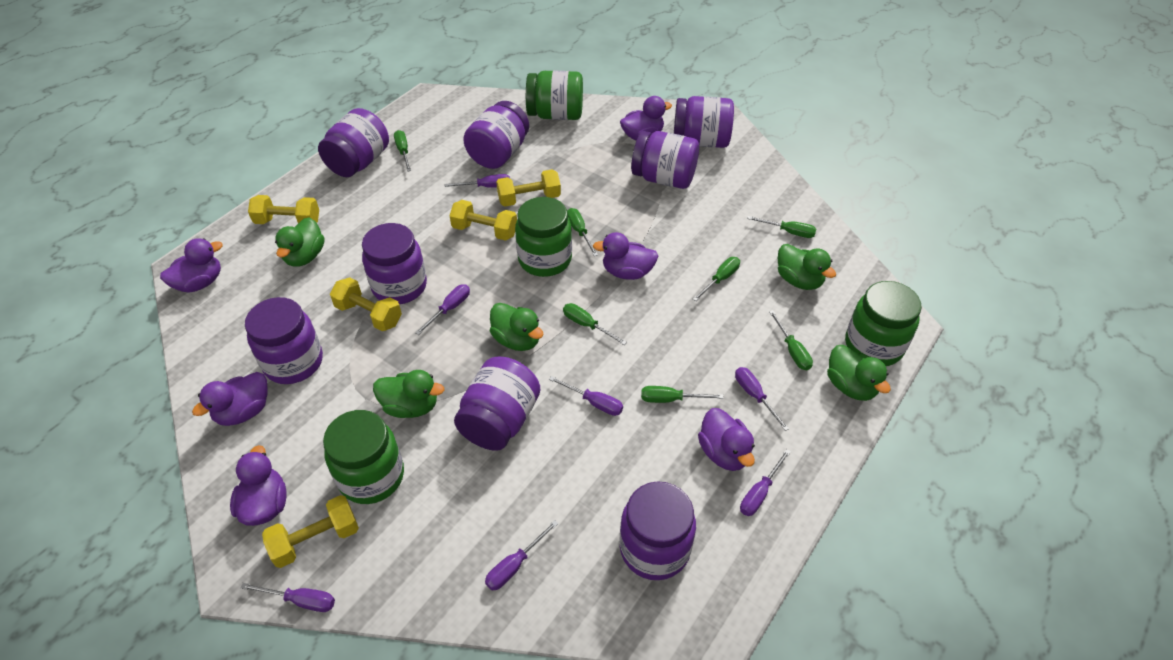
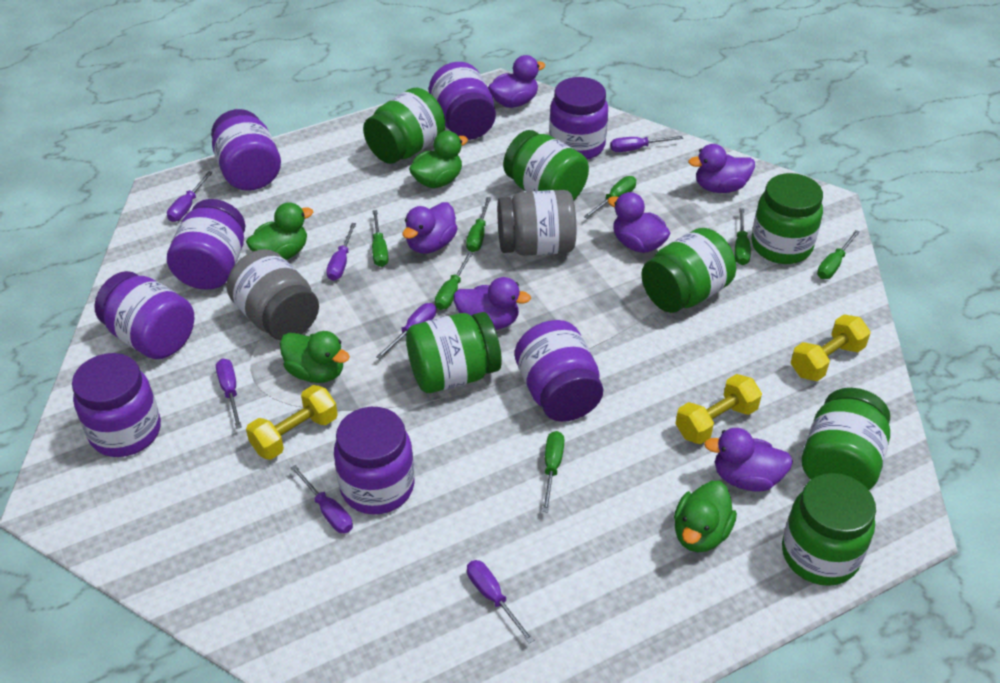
green duck: [275,217,324,267] [373,370,444,418] [490,303,543,351] [778,244,836,290] [827,345,891,401] = 5 -> [246,202,313,260] [280,331,350,383] [409,131,468,188] [674,481,737,552] = 4
green jar: [323,410,404,504] [515,197,572,277] [526,71,583,120] [845,281,922,366] = 4 -> [363,88,445,164] [406,312,502,393] [503,130,589,200] [641,228,736,313] [752,173,823,264] [782,473,876,586] [802,388,890,490] = 7
grey jar: none = 0 -> [227,249,319,340] [497,190,576,256] = 2
yellow dumbbell: [248,195,319,224] [262,495,359,568] [330,278,402,331] [449,200,517,241] [496,169,561,207] = 5 -> [246,385,338,460] [675,374,762,444] [791,314,870,381] = 3

